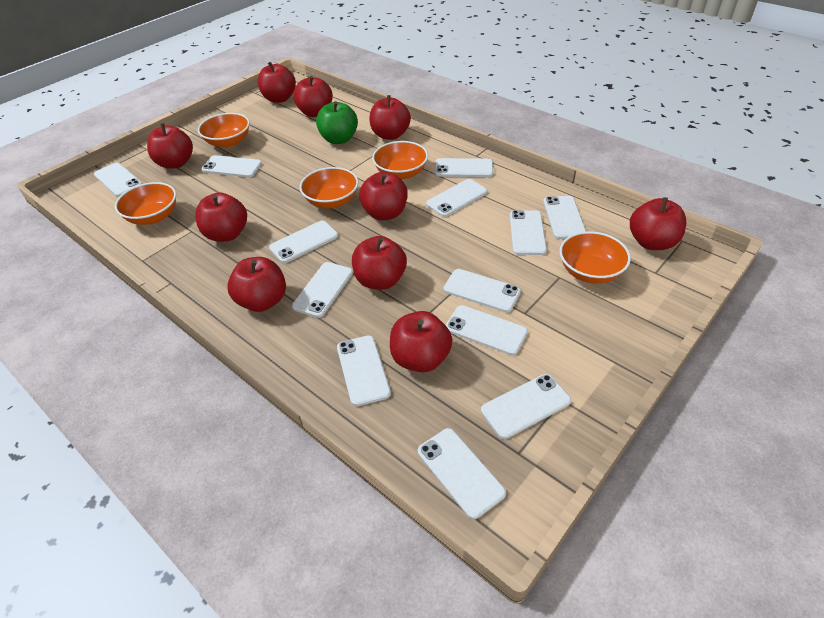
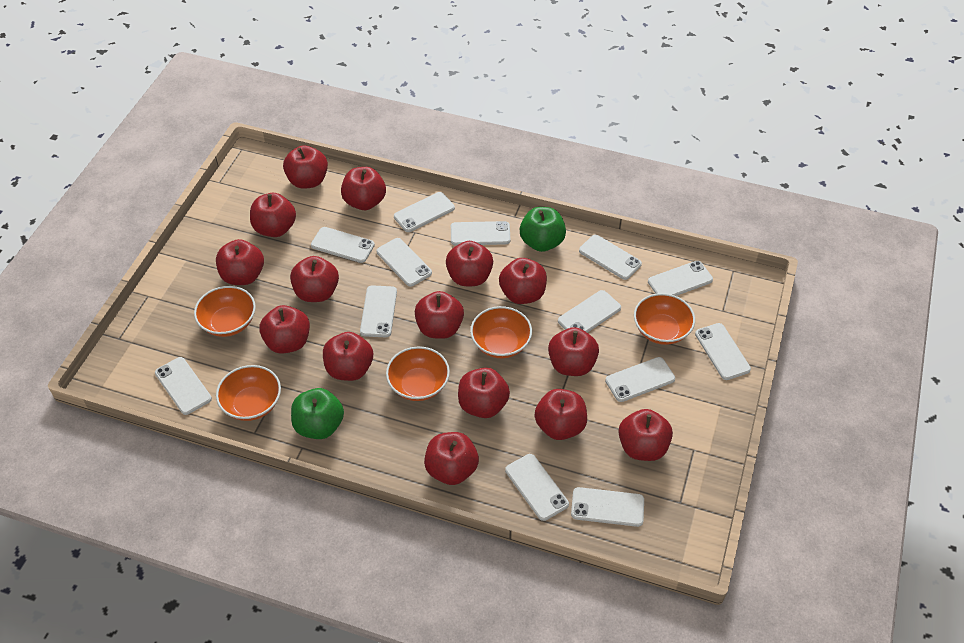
green apple: [316,101,358,144] = 1 -> [291,388,344,439] [520,207,566,252] = 2
red apple: [147,123,193,169] [195,192,247,242] [227,257,286,312] [258,62,296,103] [293,76,333,117] [352,236,407,290] [359,172,408,220] [370,95,411,140] [390,311,453,372] [630,197,686,250] = 10 -> [216,239,264,285] [250,193,296,237] [259,305,310,354] [283,145,328,189] [290,256,339,302] [323,332,373,381] [341,167,386,210] [415,291,464,339] [424,432,479,485] [446,241,493,286] [458,368,510,418] [499,258,547,304] [535,389,587,440] [548,327,599,376] [618,409,673,461] = 15

